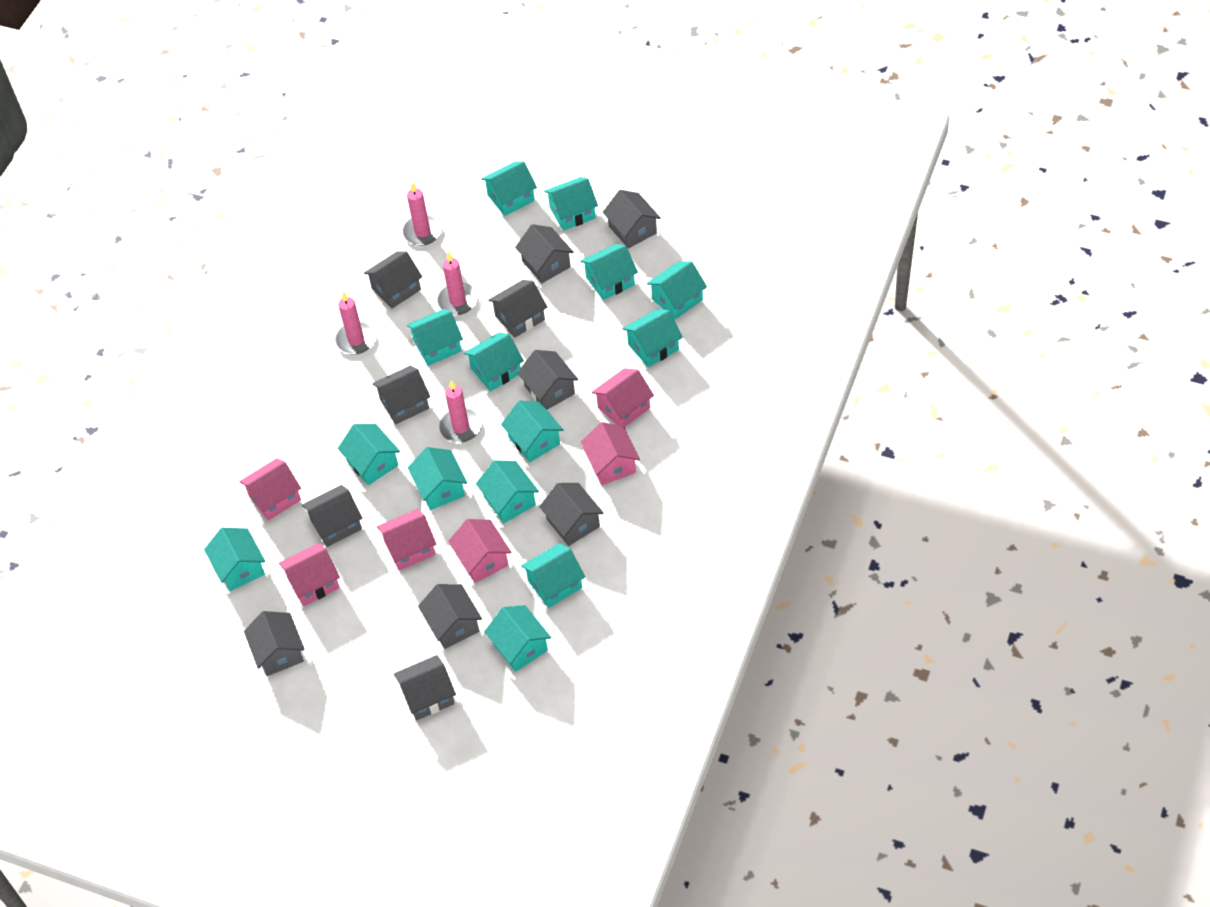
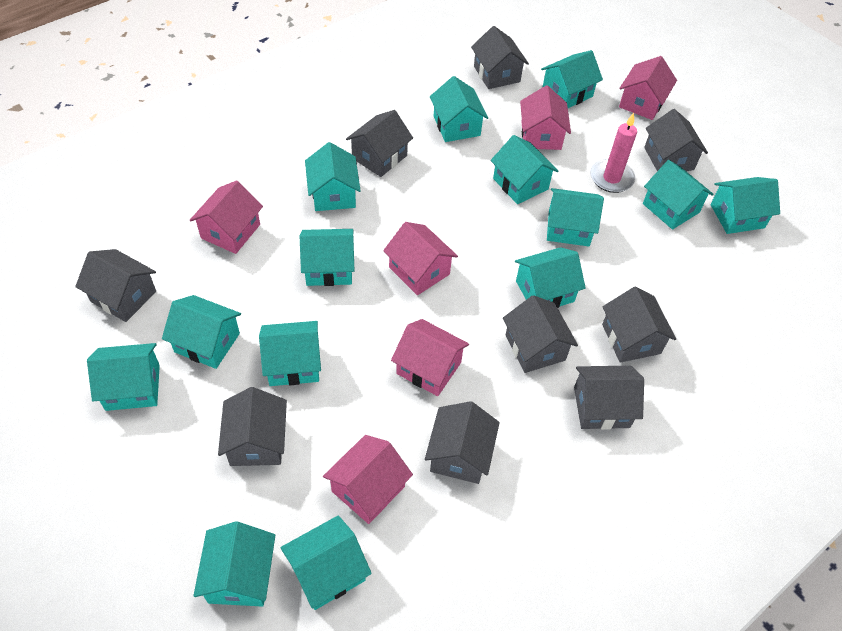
grey house: [244,611,305,676] [302,485,362,547] [364,251,422,309] [372,366,430,424] [394,655,456,721] [418,584,482,649] [488,280,547,338] [515,224,574,283] [517,350,578,410] [539,483,603,546] [603,190,661,249] = 11 -> [75,249,156,322] [218,387,287,466] [346,110,413,177] [425,401,500,484] [471,26,529,89] [503,295,578,373] [574,366,644,430] [602,287,676,363] [644,109,708,171] = 9
pink candle: [335,292,376,355] [402,182,442,246] [437,252,478,315] [439,380,482,443] = 4 -> [590,113,637,193] = 1

